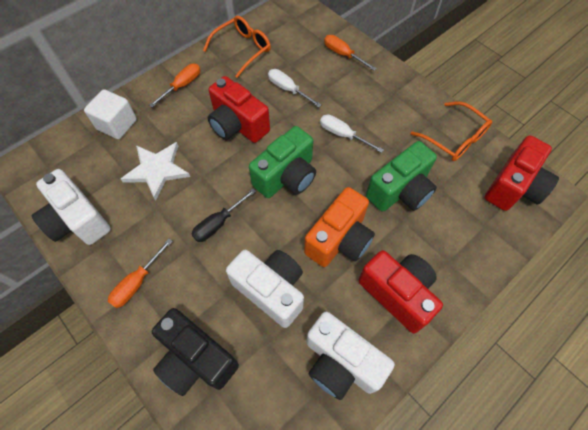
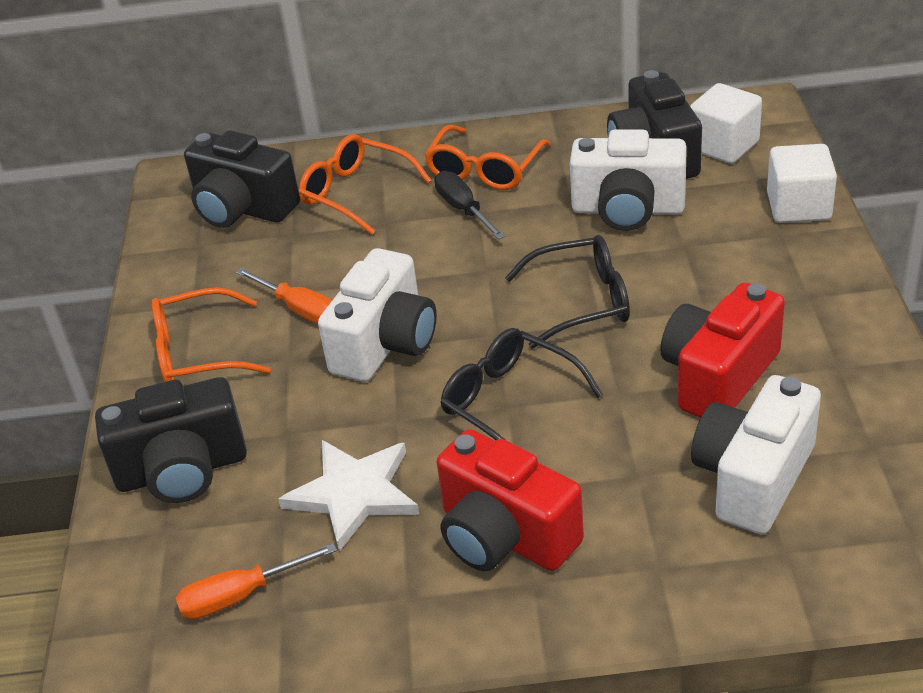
black camera: [152,308,239,396] = 1 -> [95,377,247,503] [184,130,300,228] [607,70,702,179] = 3
black glasses: none = 0 -> [440,328,603,441] [505,235,630,349] = 2
green camera: [249,126,316,198] [366,141,437,212] = 2 -> none = 0
orange camera: [304,187,375,267] = 1 -> none = 0
orange glasses: [203,16,271,78] [411,101,492,161] = 2 -> [152,287,271,382] [299,134,432,235] [424,125,551,190] = 3
orange screwdriver: [108,239,173,308] [149,64,200,107] [324,35,377,71] = 3 -> [176,543,337,620] [236,268,332,324] = 2
red camera: [208,76,270,143] [358,250,443,333] [485,135,559,211] = 3 -> [437,429,584,571] [660,282,785,418] = 2
white cube: [84,89,137,139] = 1 -> [690,83,762,164] [767,144,837,223] = 2
white screwdriver: [268,69,321,107] [320,114,384,153] = 2 -> none = 0

